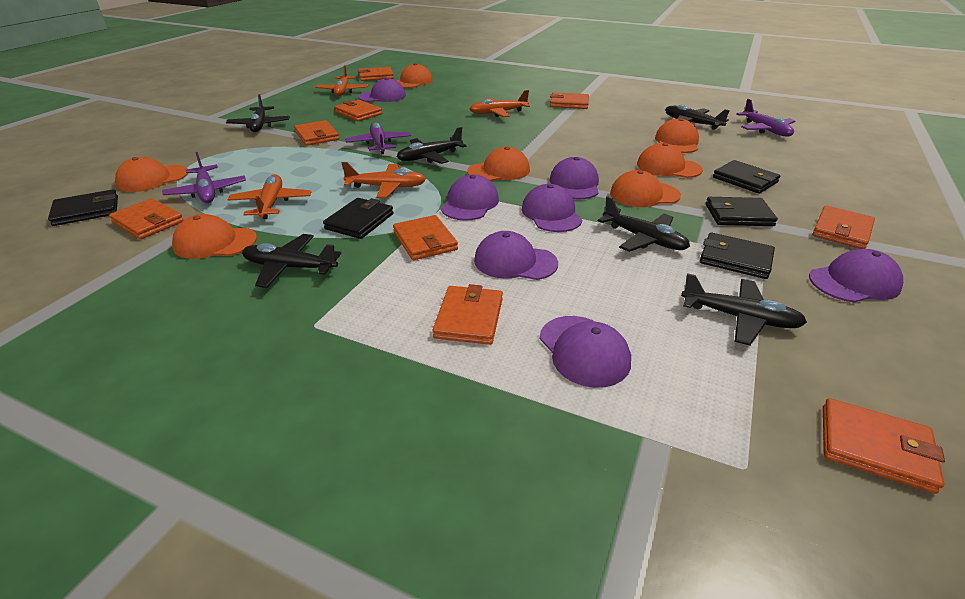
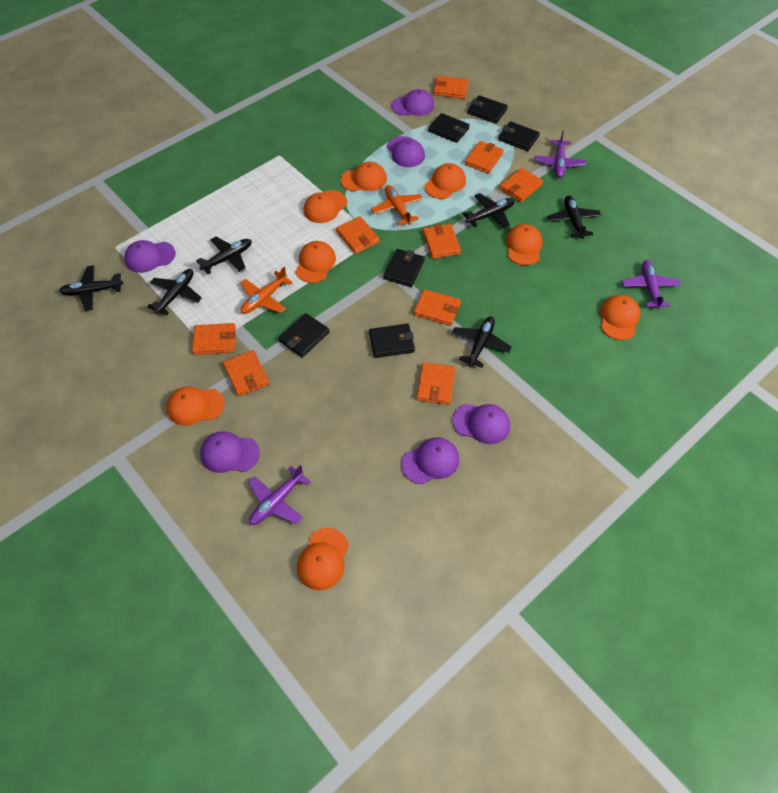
black wallet: [48,189,118,226] [323,198,394,239] [700,233,775,279] [706,197,778,226] [713,160,780,194] = 5 -> [279,313,329,357] [369,323,415,358] [383,249,425,287] [428,113,470,143] [467,95,508,124] [498,121,540,151] = 6
orange cap: [115,157,188,192] [172,214,257,259] [397,63,433,88] [467,147,530,181] [610,170,681,207] [637,143,703,178] [655,118,699,153] = 7 -> [166,387,225,426] [295,241,336,283] [297,528,349,590] [303,190,347,223] [341,162,387,191] [425,163,466,199] [506,224,543,265] [600,295,641,340] = 8
orange plane: [227,174,311,219] [315,65,368,96] [342,162,426,198] [470,90,530,117] = 4 -> [240,267,293,314] [371,185,423,225] = 2
purple cap: [358,78,406,102] [441,174,499,221] [474,231,558,280] [522,184,582,232] [540,316,631,388] [549,157,599,199] [809,249,903,303] = 7 -> [124,240,176,273] [200,431,260,473] [387,136,425,167] [392,89,434,116] [401,437,459,484] [453,404,510,444] = 6

